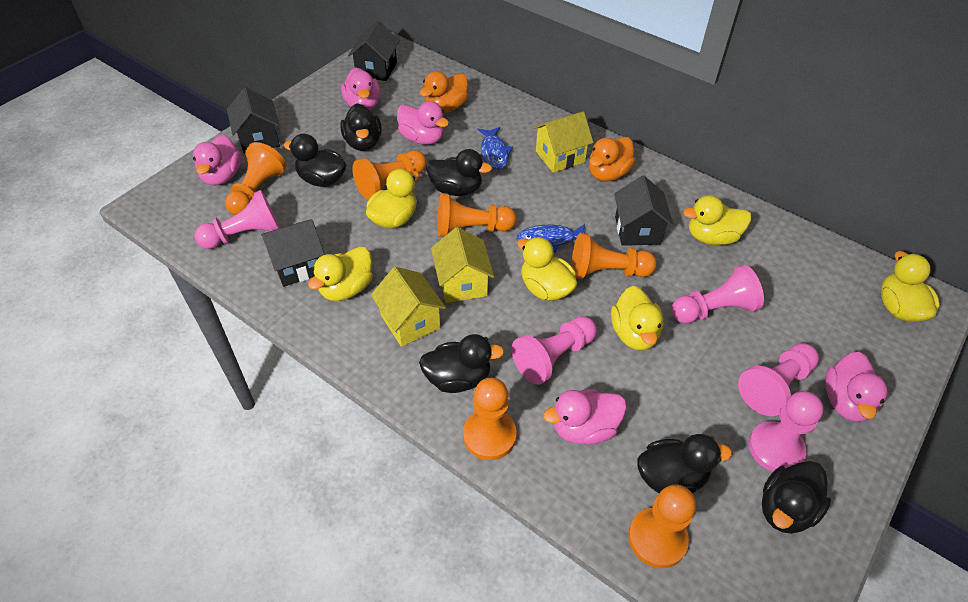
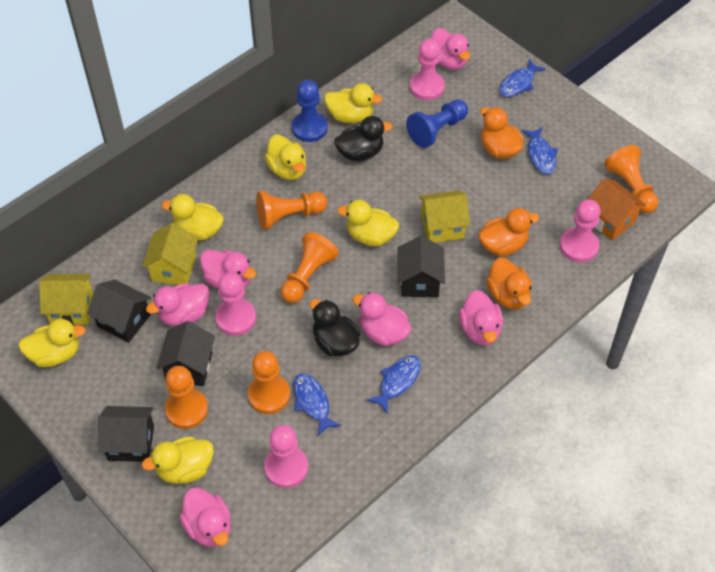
black duck: [283,134,347,187] [340,103,382,151] [419,334,504,393] [426,149,492,196] [637,434,732,494] [762,461,831,534] = 6 -> [310,299,361,356] [334,116,392,161] = 2
blue fish: [478,127,513,170] [516,224,585,253] = 2 -> [293,373,341,436] [366,355,421,413] [499,59,546,97] [521,127,558,175] = 4
blue pawn: none = 0 -> [292,80,328,142] [406,99,468,148] = 2
orange duck: [419,71,468,113] [589,137,636,182] = 2 -> [478,208,539,256] [480,107,524,159] [486,257,532,310] = 3
orange house: none = 0 -> [587,178,646,240] = 1
orange pawn: [225,142,286,215] [352,150,427,200] [437,193,516,237] [463,378,517,460] [571,233,657,279] [628,484,696,568] = 6 -> [165,366,208,429] [248,351,290,414] [256,191,327,230] [280,232,339,303] [604,145,658,213] = 5
pink duck: [192,135,241,186] [341,67,380,111] [397,101,449,145] [543,389,627,444] [825,352,888,422] = 5 -> [146,283,210,326] [179,488,231,547] [200,250,256,289] [352,292,412,346] [431,28,470,70] [459,290,503,345] = 6
pink pawn: [194,190,280,249] [512,316,597,385] [671,265,764,324] [738,343,819,416] [749,391,824,472] = 5 -> [215,273,256,336] [264,425,308,488] [410,39,445,100] [560,199,601,262] = 4

